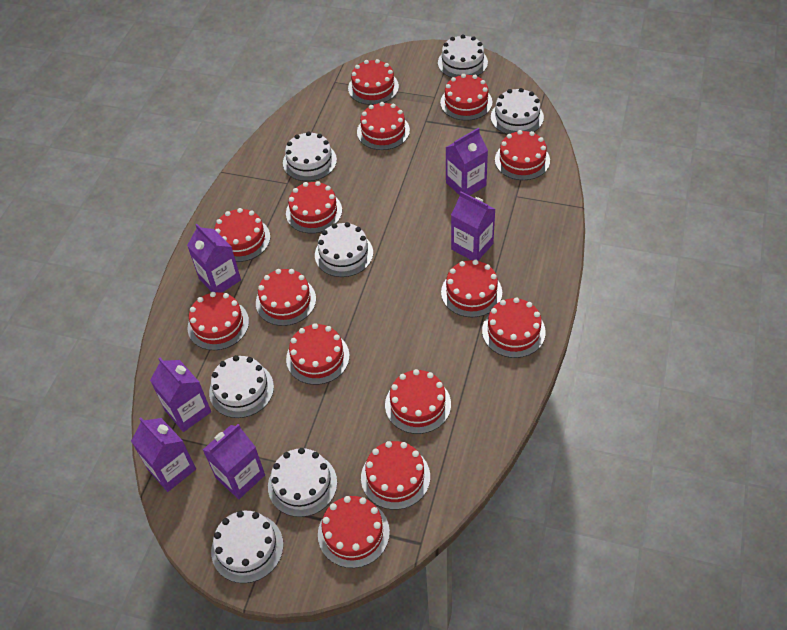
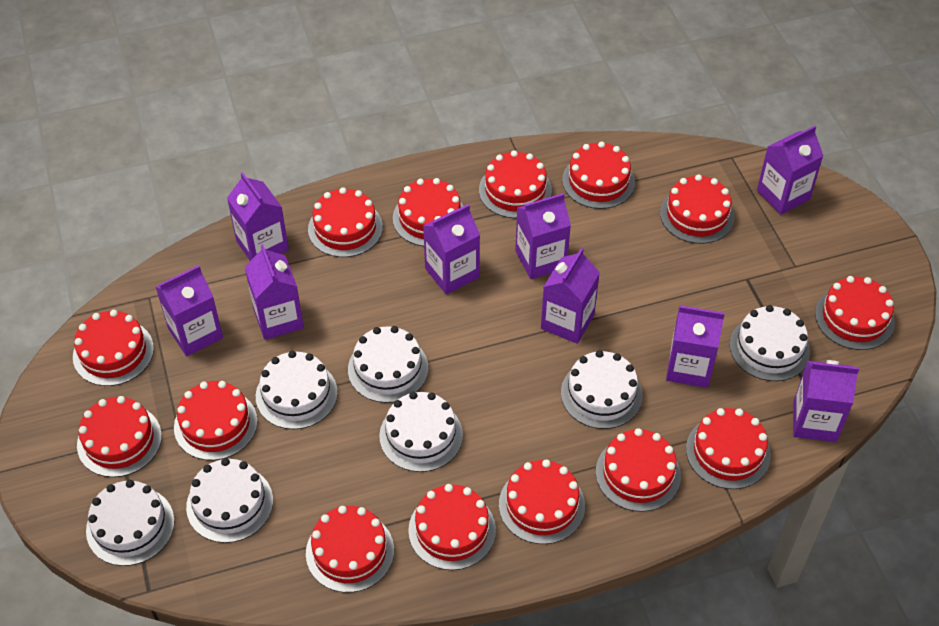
purple carton: [131,418,196,492] [150,358,211,432] [187,224,241,293] [203,424,265,499] [445,128,488,195] [451,191,495,260] = 6 -> [156,265,223,356] [227,172,289,261] [245,244,304,340] [423,204,480,295] [515,193,571,279] [541,248,600,344] [666,305,725,388] [757,126,824,215] [793,360,859,442] = 9

